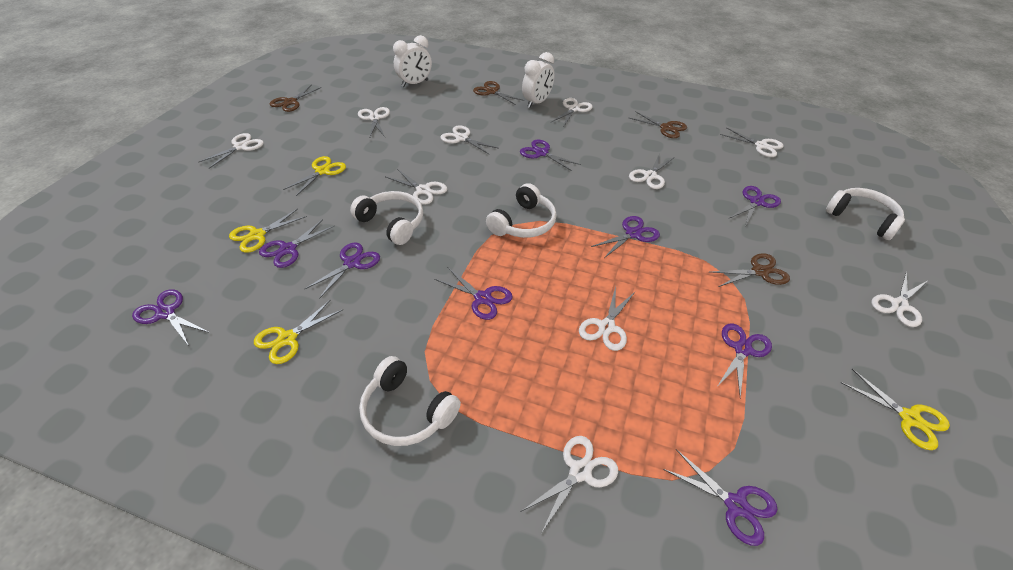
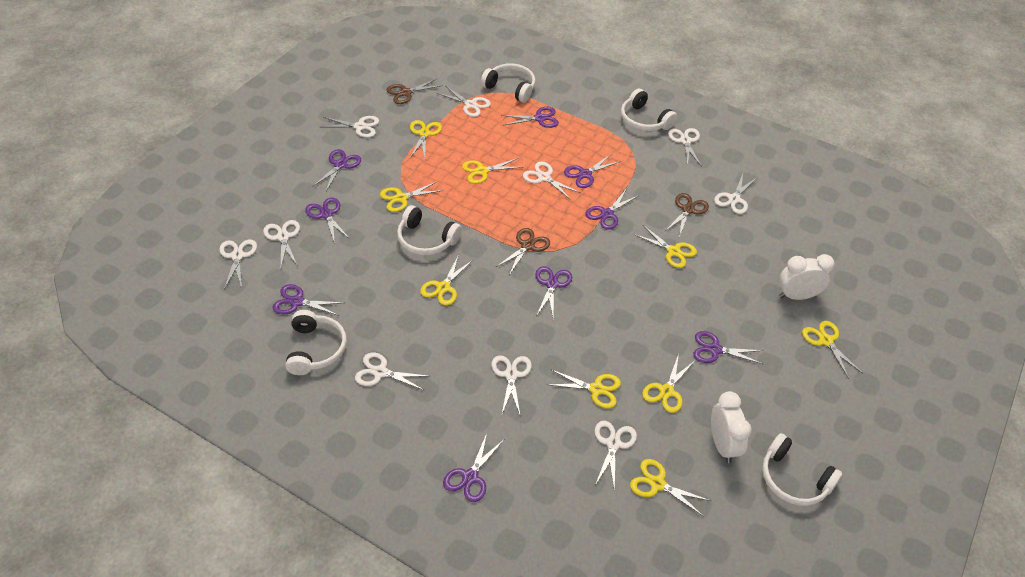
brown scissors: [270,84,322,112] [473,81,524,105] [629,111,687,138] [711,253,790,287] = 4 -> [386,78,443,104] [496,228,550,275] [665,193,709,238] = 3
white headphones: [350,191,423,245] [359,356,461,446] [486,183,556,238] [826,188,905,240] = 4 -> [285,310,347,375] [397,205,462,255] [481,63,536,103] [621,89,677,131] [762,433,843,506] = 5
yellow scissors: [229,209,307,253] [254,299,342,364] [283,156,346,196] [841,369,950,450] = 4 -> [380,181,443,212] [410,120,442,158] [420,254,473,306] [462,158,523,184] [546,370,621,408] [630,459,711,516] [633,225,697,268] [642,354,695,413] [802,321,863,379] = 9

